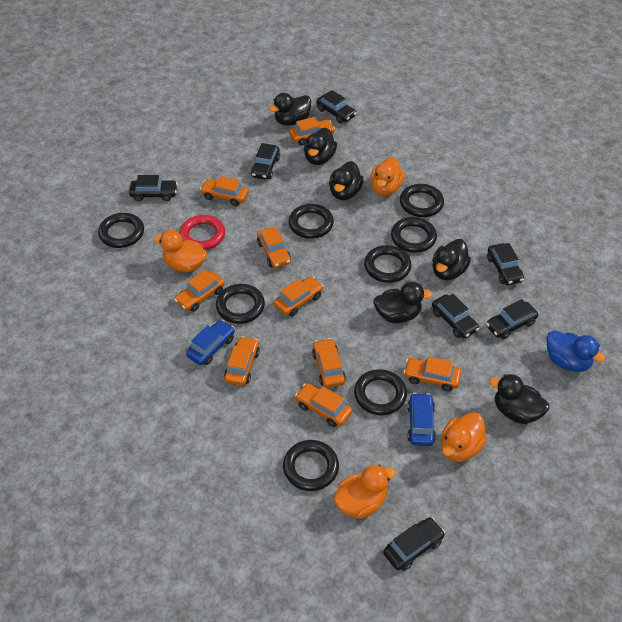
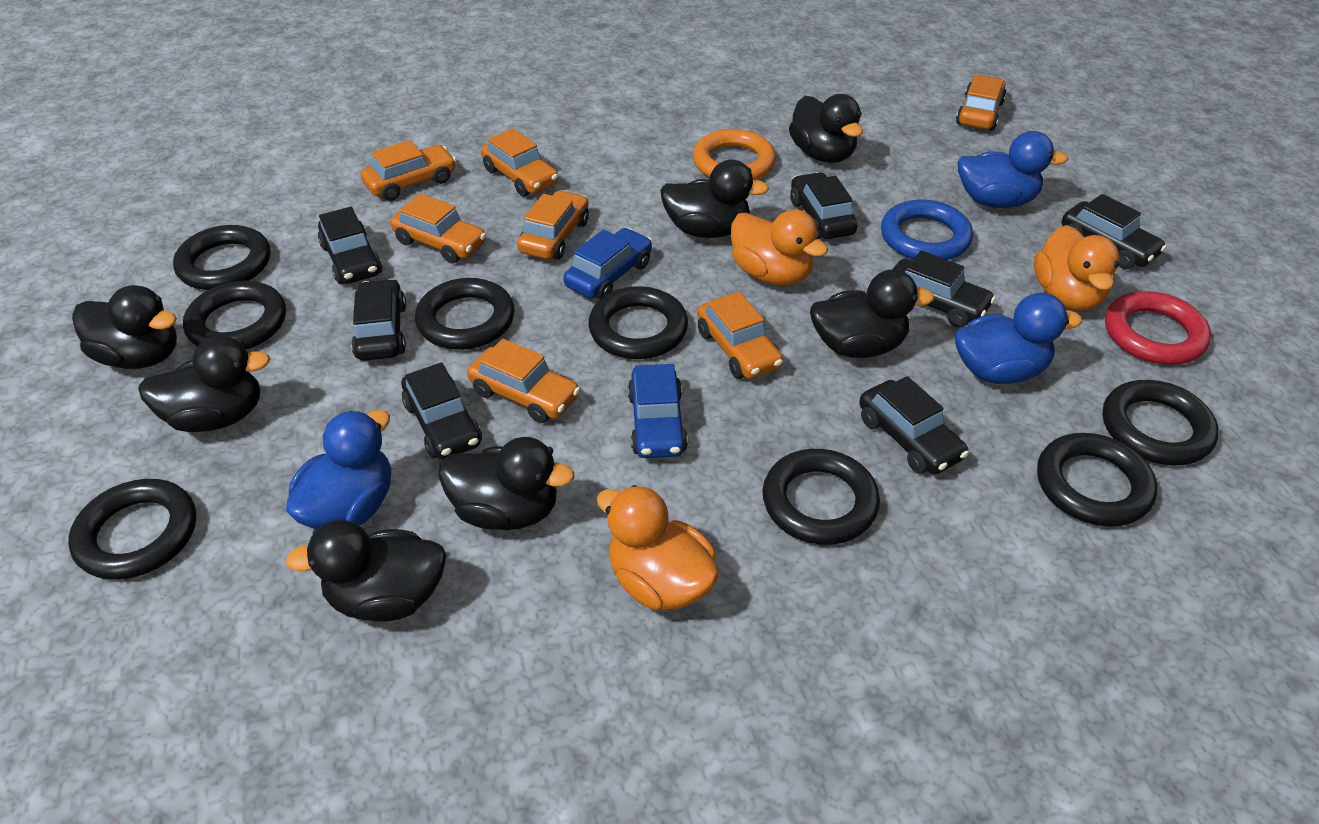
black duck: [269,93,311,126] [304,128,337,165] [329,161,364,200] [373,282,433,323] [432,239,471,280] [489,374,549,424] = 6 -> [72,285,177,369] [138,336,270,432] [285,520,446,622] [438,437,574,530] [660,160,769,238] [789,94,863,163] [810,269,934,358] = 7
blue duck: [547,330,605,372] = 1 -> [286,410,391,529] [955,293,1082,384] [958,131,1068,208] = 3
blue ring: none = 0 -> [881,200,973,260] = 1
orange car: [174,270,225,312] [200,176,249,206] [224,336,260,386] [257,226,291,268] [274,276,323,316] [289,117,335,146] [295,383,352,427] [312,338,346,388] [403,356,461,391] = 9 -> [361,140,456,201] [390,193,486,264] [467,339,580,423] [481,128,558,197] [517,190,589,260] [697,291,783,379] [956,75,1007,131] = 7
orange duck: [153,230,207,272] [333,464,396,519] [370,157,405,196] [441,412,487,462] = 4 -> [597,485,719,610] [731,209,828,286] [1034,225,1120,311] = 3
orange ring: none = 0 -> [693,129,776,180] = 1

